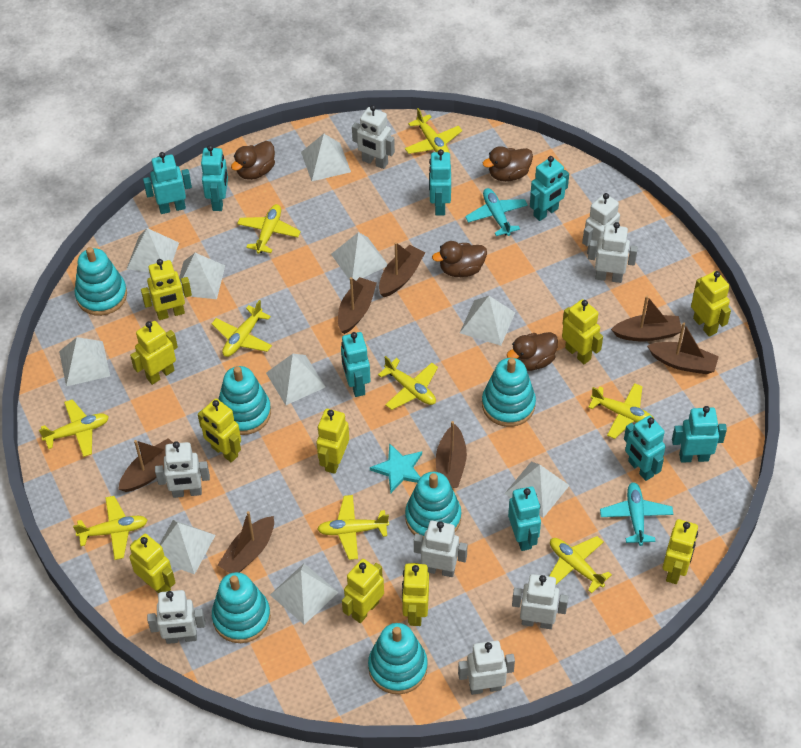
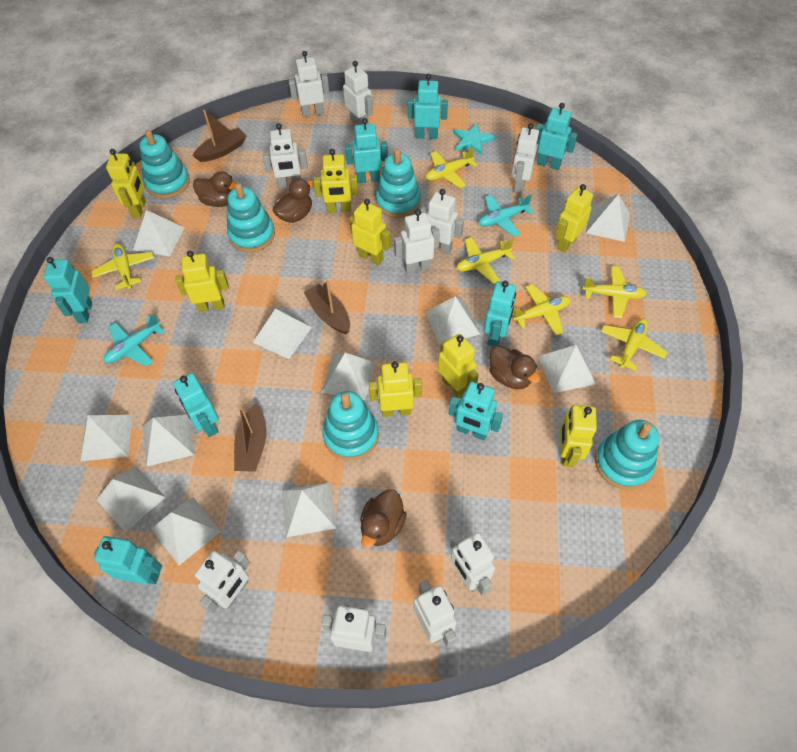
brown boat: [118,438,173,492] [218,511,274,573] [338,277,377,334] [379,242,425,297] [436,421,467,488] [611,296,681,341] [647,323,719,374] = 7 -> [193,110,246,162] [234,403,267,472] [304,280,350,334] = 3
turquoise stacking toy: [75,247,127,316] [212,572,271,643] [218,366,271,435] [368,623,428,694] [405,472,461,538] [482,358,536,427] = 6 -> [139,130,190,198] [227,183,275,252] [323,391,379,460] [376,149,421,218] [595,420,659,490] = 5
white pyramid: [59,337,110,386] [127,228,179,272] [159,520,215,575] [179,253,225,299] [266,354,325,405] [270,563,338,625] [301,134,351,181] [331,232,388,281] [460,296,515,346] [505,462,570,518] = 10 -> [80,415,132,462] [97,467,165,532] [133,210,185,257] [143,415,194,467] [152,497,221,565] [253,309,312,359] [282,482,336,537] [321,353,375,400] [426,296,480,345] [539,345,596,393] [586,194,630,242] = 11
white robot: [147,590,205,644] [155,441,210,498] [352,105,395,169] [414,521,468,577] [458,640,515,695] [512,574,568,629] [582,193,620,258] [588,222,638,283] = 8 -> [195,551,250,614] [263,123,308,189] [288,51,329,117] [321,605,386,652] [343,61,373,125] [394,209,440,274] [414,580,457,647] [420,189,464,255] [450,532,495,596] [511,123,539,193] = 10
yellow plane: [39,399,109,457] [73,496,148,560] [212,300,272,357] [237,204,301,254] [317,495,389,560] [378,356,438,410] [405,108,462,154] [549,536,612,594] [588,383,654,439] = 9 -> [91,243,154,290] [426,148,477,188] [457,237,515,284] [512,284,571,335] [582,266,647,318] [601,318,668,371] = 6
yellow robot: [130,321,178,385] [130,534,176,594] [141,259,192,320] [198,399,241,462] [316,409,349,474] [342,559,384,623] [402,563,429,626] [562,299,603,364] [663,519,698,584] [691,271,731,337] = 10 -> [106,149,146,217] [175,251,229,312] [314,149,358,213] [349,199,391,265] [369,361,422,417] [438,334,479,399] [556,184,593,253] [560,405,597,467] = 8

